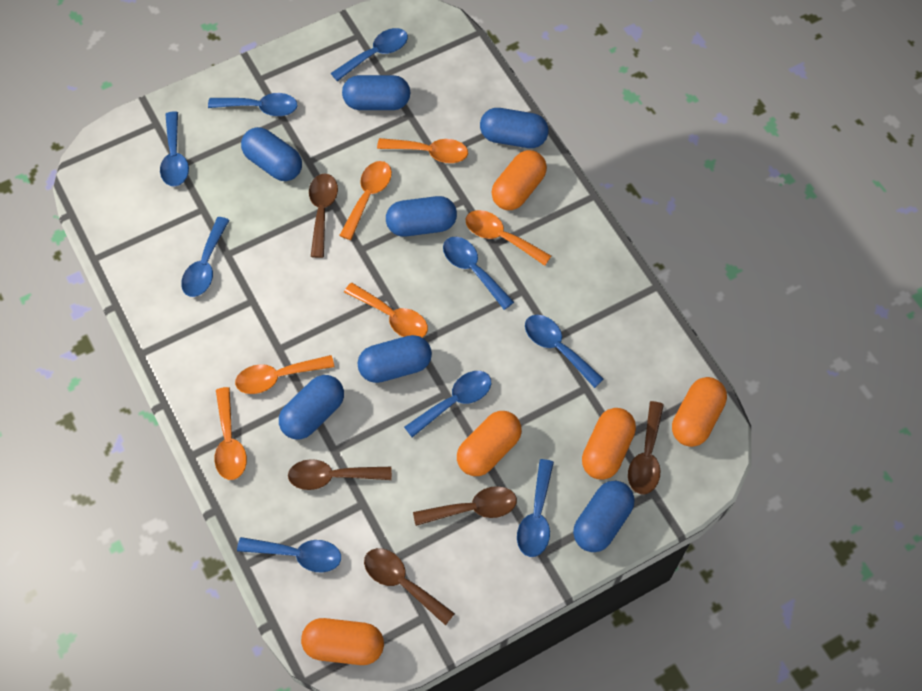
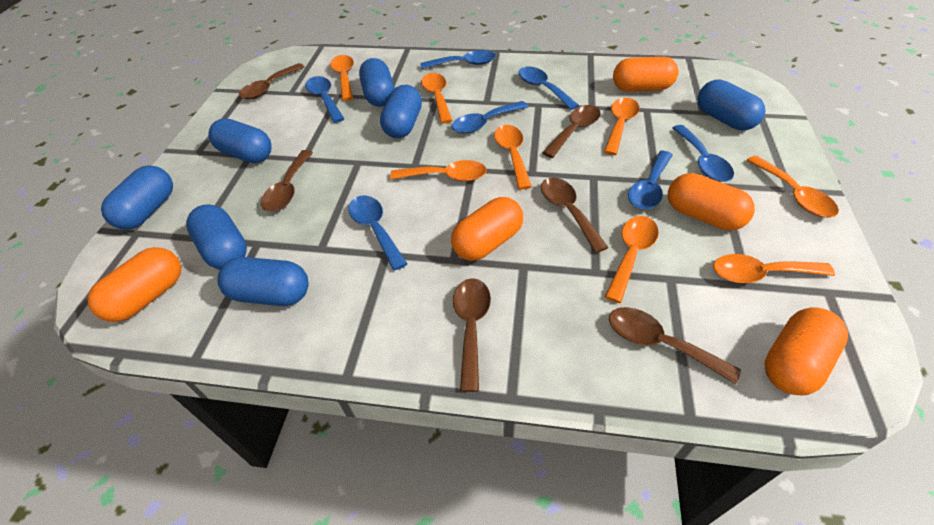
blue spoon: [160,111,189,186] [181,217,229,297] [208,93,298,116] [237,537,341,573] [331,28,408,81] [404,371,491,437] [443,237,514,310] [517,459,554,557] [525,315,604,388] = 9 -> [305,76,344,123] [349,195,407,271] [420,50,496,69] [452,101,528,134] [518,66,579,110] [628,151,673,210] [673,125,734,182] = 7
brown spoon: [288,459,392,490] [309,174,338,258] [364,548,455,625] [413,486,517,526] [628,401,664,494] = 5 -> [239,63,305,99] [261,150,313,212] [453,278,491,392] [541,177,609,253] [542,105,601,158] [609,307,741,384] = 6
orange spoon: [215,387,247,480] [235,355,335,394] [339,161,392,240] [344,283,428,338] [377,138,468,163] [466,210,551,266] = 6 -> [330,55,354,101] [390,160,487,181] [421,73,453,123] [494,125,532,190] [604,98,639,155] [605,216,659,303] [713,254,835,283] [747,156,839,217] = 8

